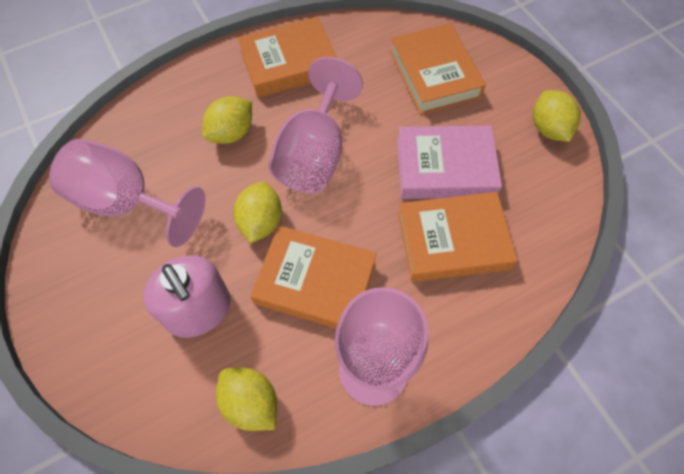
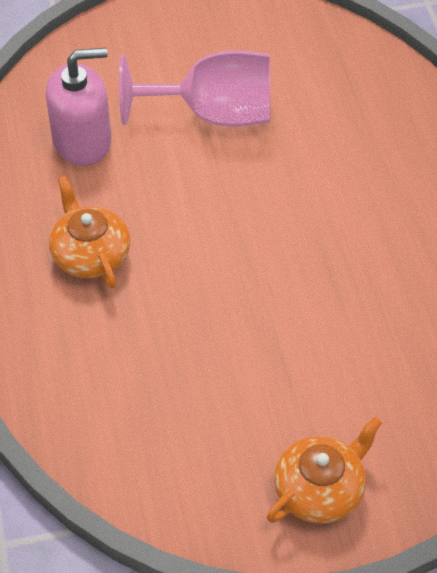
orange book: [237,17,337,98] [250,225,377,329] [389,23,486,115] [398,192,517,282] = 4 -> none = 0
orange teapot: none = 0 -> [49,176,130,289] [267,417,382,524] = 2
pink book: [397,126,502,199] = 1 -> none = 0
pink goblet: [49,139,206,247] [268,57,363,193] [335,287,428,406] = 3 -> [119,50,270,127] = 1
yellow lemon: [202,96,252,144] [216,367,277,431] [233,182,282,243] [533,90,581,142] = 4 -> none = 0

